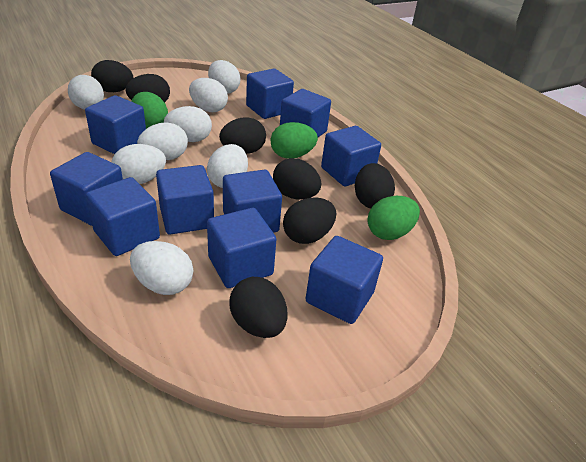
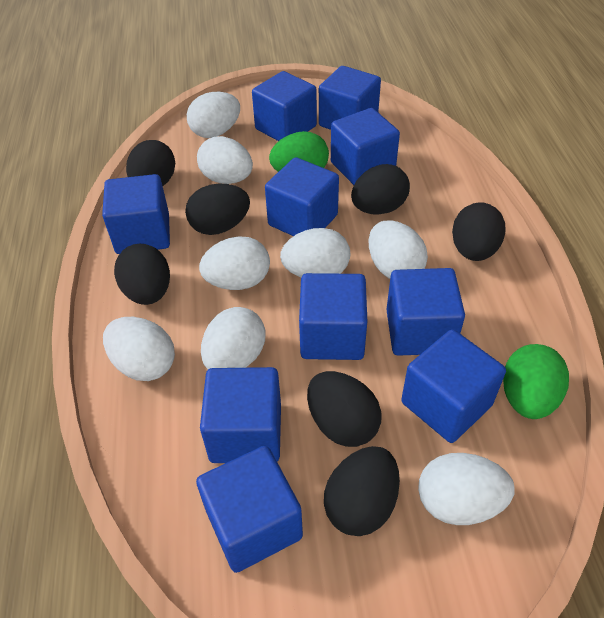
green egg: [131,92,168,129] [271,122,318,159] [367,196,420,240] = 3 -> [269,131,329,172] [503,344,569,419] = 2

